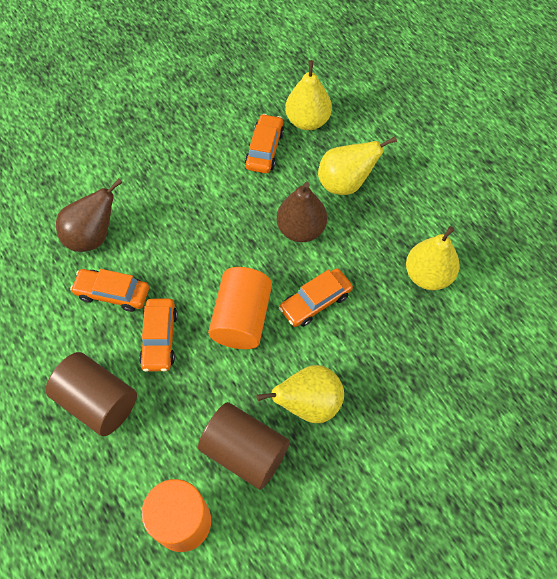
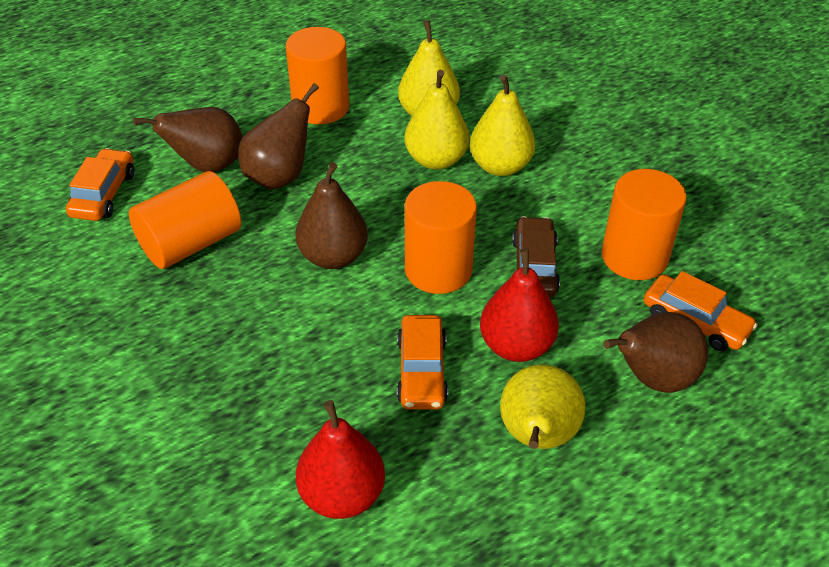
brown car: none = 0 -> [512,216,560,298] = 1
brown cylinder: [46,352,137,436] [198,402,290,490] = 2 -> none = 0
brown pear: [56,179,123,252] [277,182,327,242] = 2 -> [133,107,242,172] [238,83,319,190] [295,162,368,269] [603,312,708,393] = 4
orange car: [70,269,149,312] [139,299,178,372] [245,114,284,173] [279,268,353,327] = 4 -> [66,148,134,221] [397,315,448,410] [644,271,757,351] = 3
orange cylinder: [142,479,211,552] [208,267,272,349] = 2 -> [129,171,241,269] [286,27,349,125] [405,181,477,294] [602,169,686,280] = 4
red pear: none = 0 -> [296,400,385,519] [480,248,559,362] = 2

